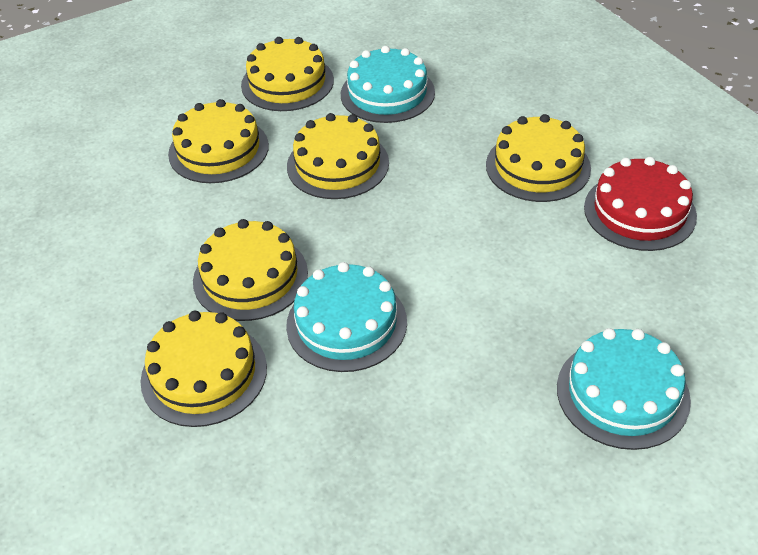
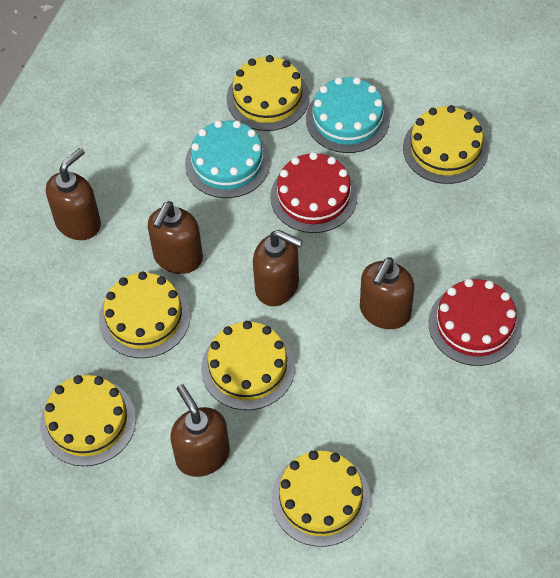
brown soap dispenser: none = 0 -> [46,148,101,240] [148,201,203,274] [170,384,230,477] [253,230,303,306] [360,257,414,329] = 5
red cake: [584,157,697,251] = 1 -> [270,152,358,233] [429,279,522,366] = 2
turquoise cake: [286,262,407,372] [341,46,435,123] [557,328,691,450] = 3 -> [185,120,270,198] [306,77,390,153] = 2

